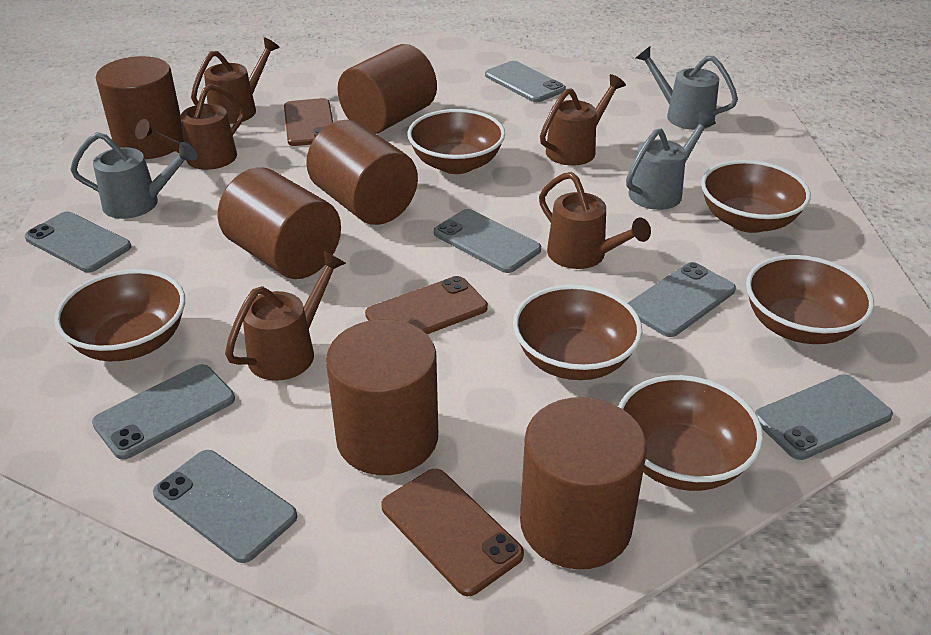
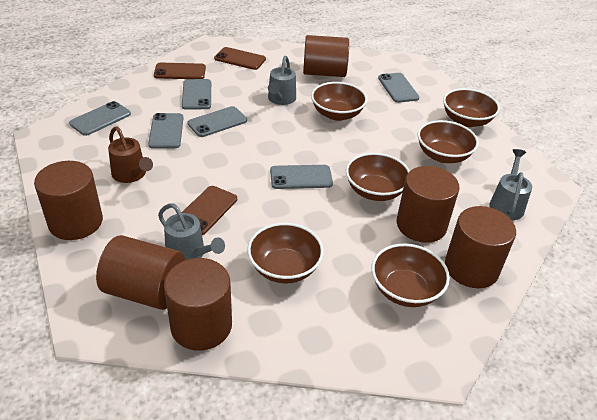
brown watering can: [135,84,245,170] [191,37,280,124] [225,251,346,381] [539,172,651,269] [540,74,626,166] = 5 -> [108,127,153,183] = 1
grey phone: [25,212,131,272] [92,364,235,460] [153,450,297,563] [434,209,541,273] [485,61,566,102] [628,262,736,337] [755,374,893,460] = 7 -> [69,101,131,136] [148,113,183,149] [182,79,211,110] [187,106,247,137] [270,165,333,189] [378,73,419,103] = 6

